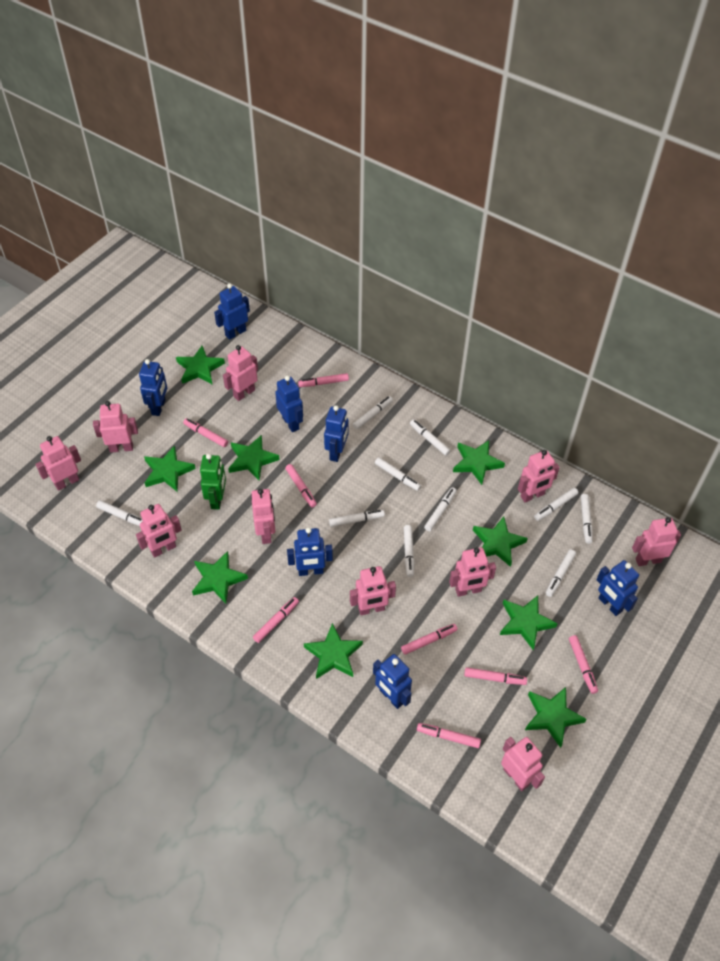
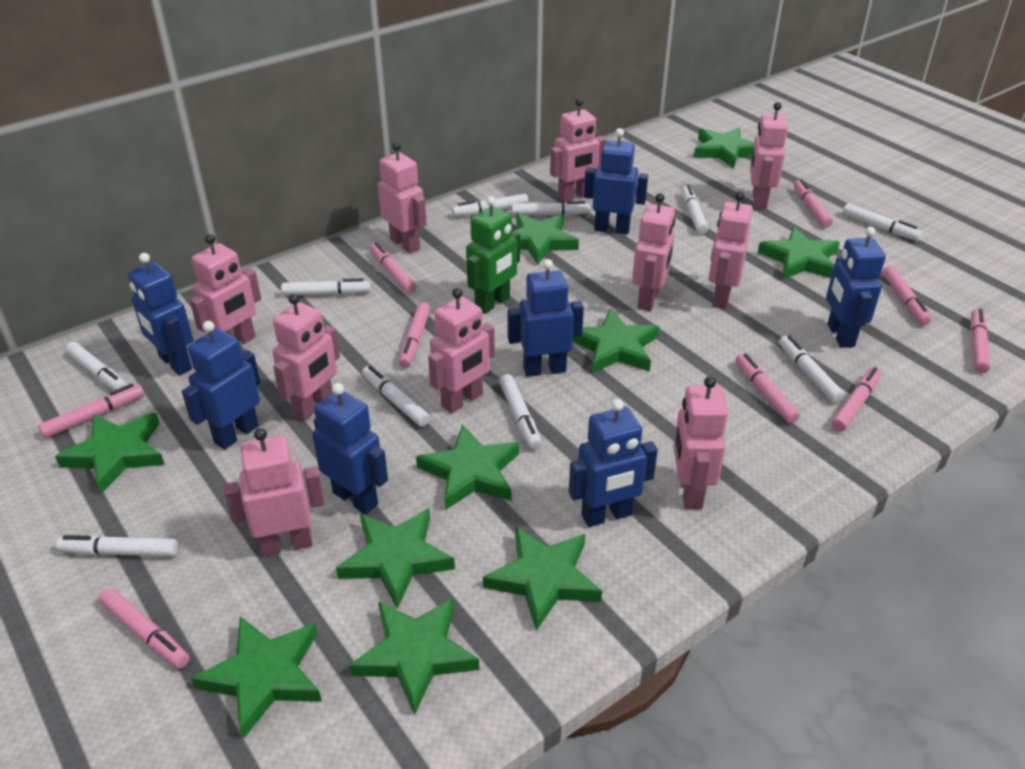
green star: [144,446,196,491] [176,346,225,385] [192,551,248,604] [228,435,280,481] [304,623,363,679] [453,440,505,485] [473,516,528,567] [500,595,558,650] [525,687,587,748] = 9 -> [55,413,165,494] [191,617,322,739] [336,509,455,609] [349,598,479,715] [416,424,520,510] [483,526,602,631] [514,213,579,265] [572,308,659,374] [694,127,754,169] [758,227,840,280] = 10
pink marker: [183,418,228,447] [253,597,299,643] [285,464,317,507] [298,373,349,387] [401,624,458,655] [417,723,481,748] [464,667,527,685] [569,635,598,694] = 8 -> [38,384,144,438] [98,588,190,669] [370,242,416,294] [399,302,430,368] [735,353,800,423] [794,179,833,228] [832,367,881,432] [883,265,931,325] [970,309,991,373] = 9

